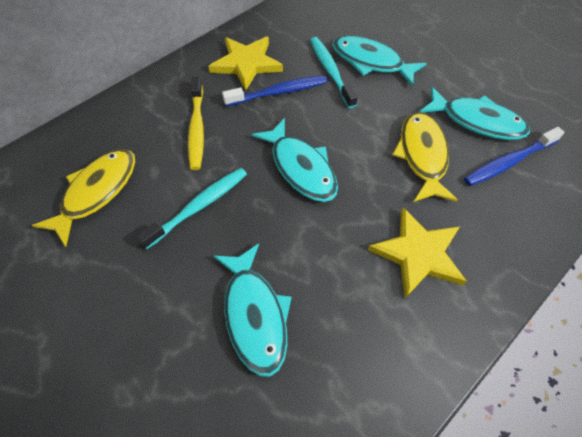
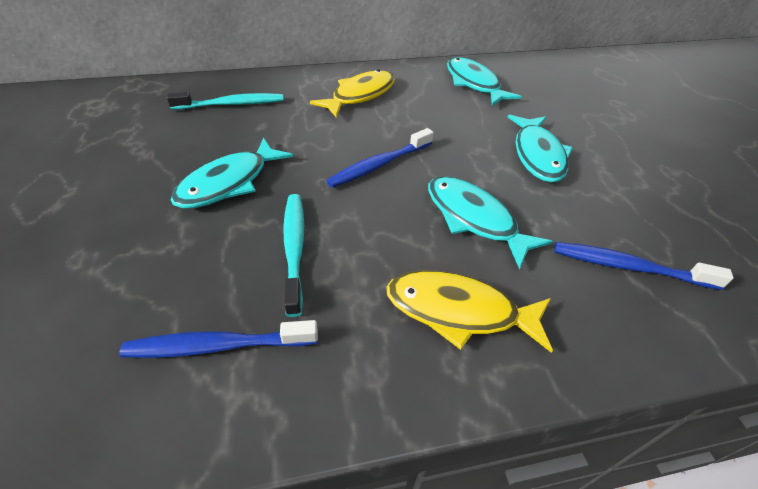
blue toothbrush: [222,75,327,107] [464,127,565,186] = 2 -> [119,320,318,358] [326,128,434,188] [554,242,734,290] = 3
yellow star: [208,37,283,91] [368,207,467,298] = 2 -> none = 0
yellow toothbrush: [188,77,204,170] = 1 -> none = 0

